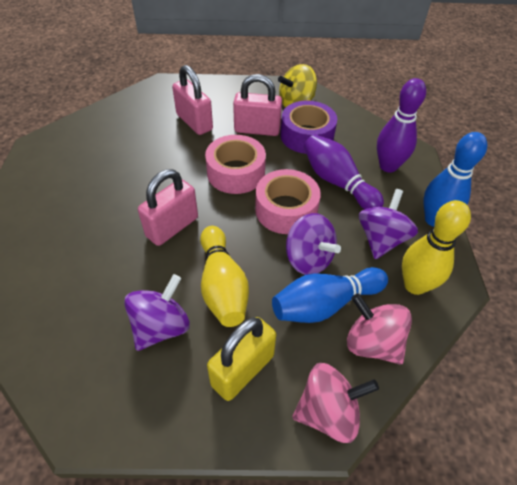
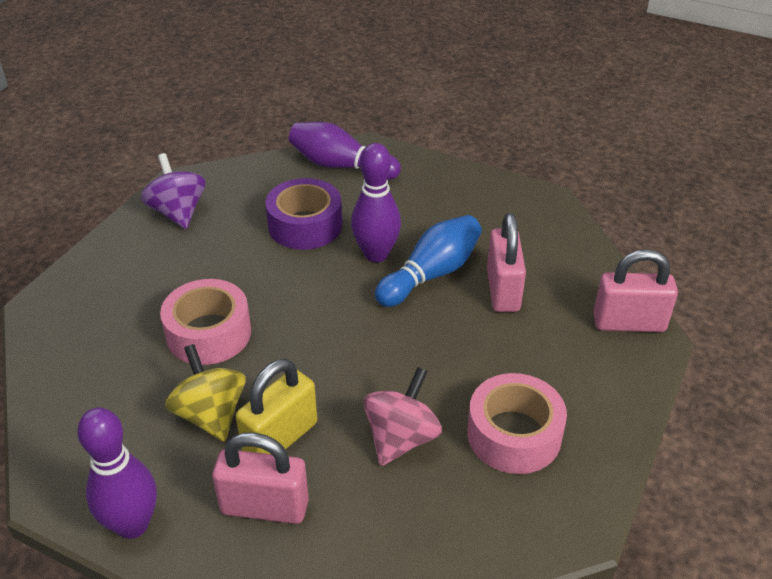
blue bowling pin: [272,267,388,323] [423,132,487,227] = 2 -> [375,215,482,307] = 1
pink spinning top: [293,363,379,443] [347,293,412,365] = 2 -> [363,367,442,466] = 1
purple bowling pin: [304,134,384,210] [377,78,426,173] = 2 -> [77,408,157,539] [289,122,401,180] [351,143,401,262] = 3
purple spinning top: [124,274,190,351] [286,213,341,275] [359,189,418,259] = 3 -> [141,153,205,229] = 1
yellow bowling pin: [200,226,249,327] [402,200,471,295] = 2 -> none = 0

